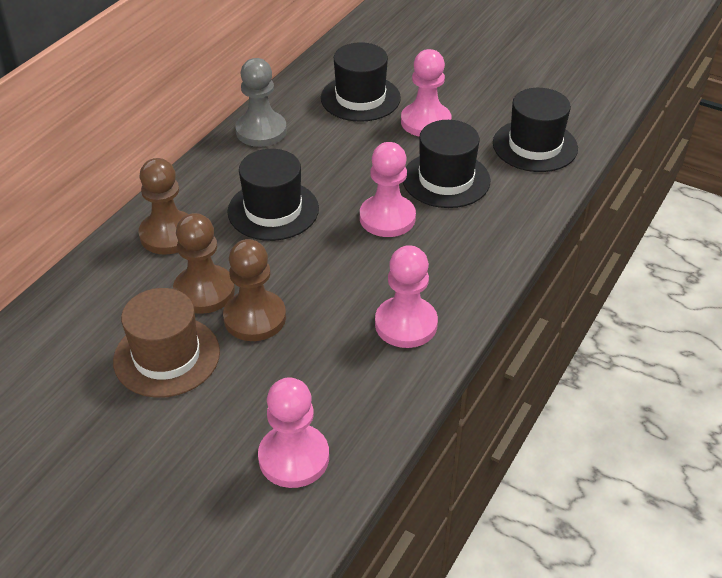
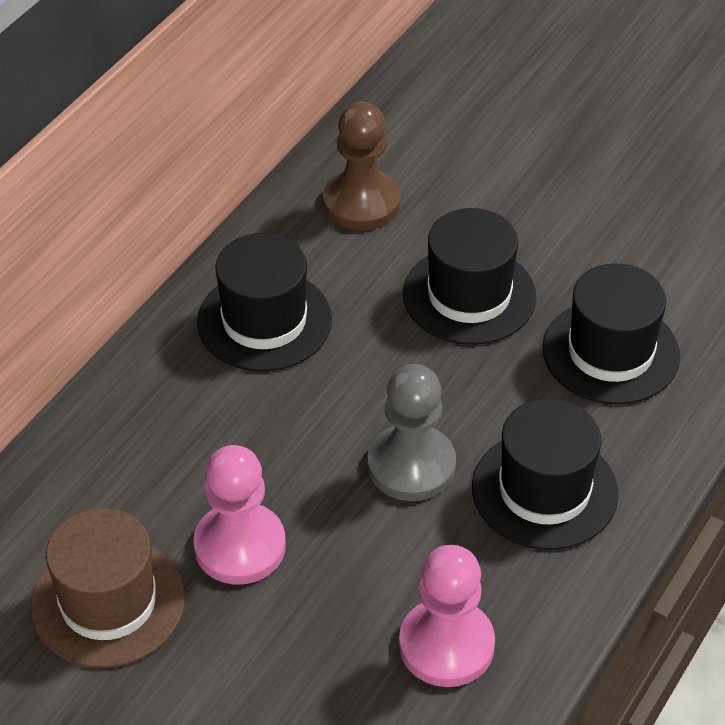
brown pawn: [139,158,188,255] [173,213,235,314] [223,239,286,341] = 3 -> [323,102,401,230] = 1
pink pawn: [258,378,329,488] [360,142,416,237] [375,245,438,348] [401,49,451,137] = 4 -> [193,445,286,584] [399,545,495,687] = 2

